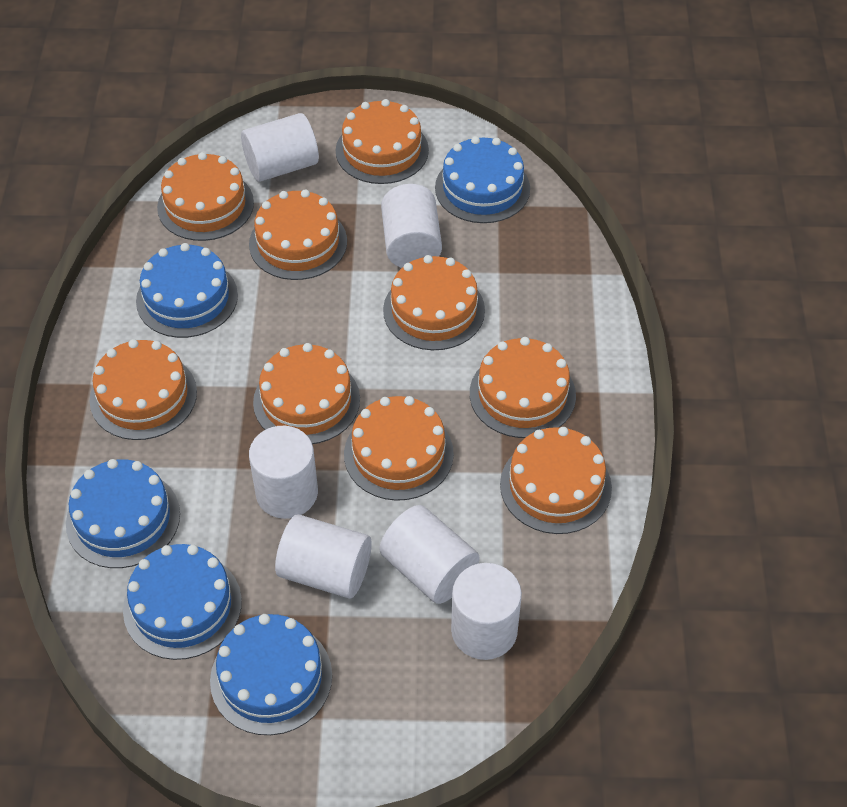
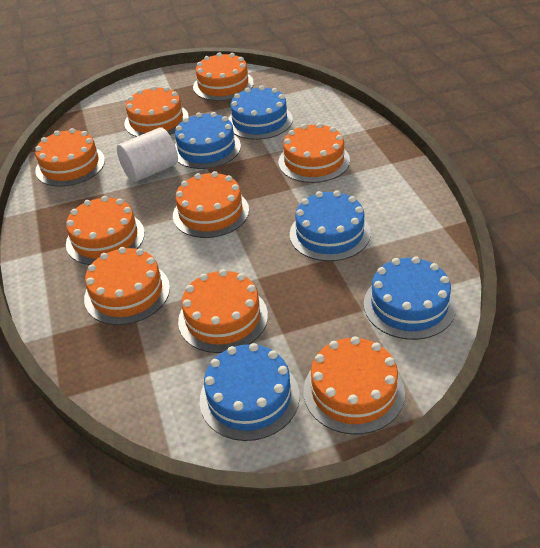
white cylinder: [241,113,319,182] [249,426,318,519] [275,514,372,599] [379,505,480,604] [381,184,442,268] [451,563,522,660] = 6 -> [117,128,178,182] = 1

